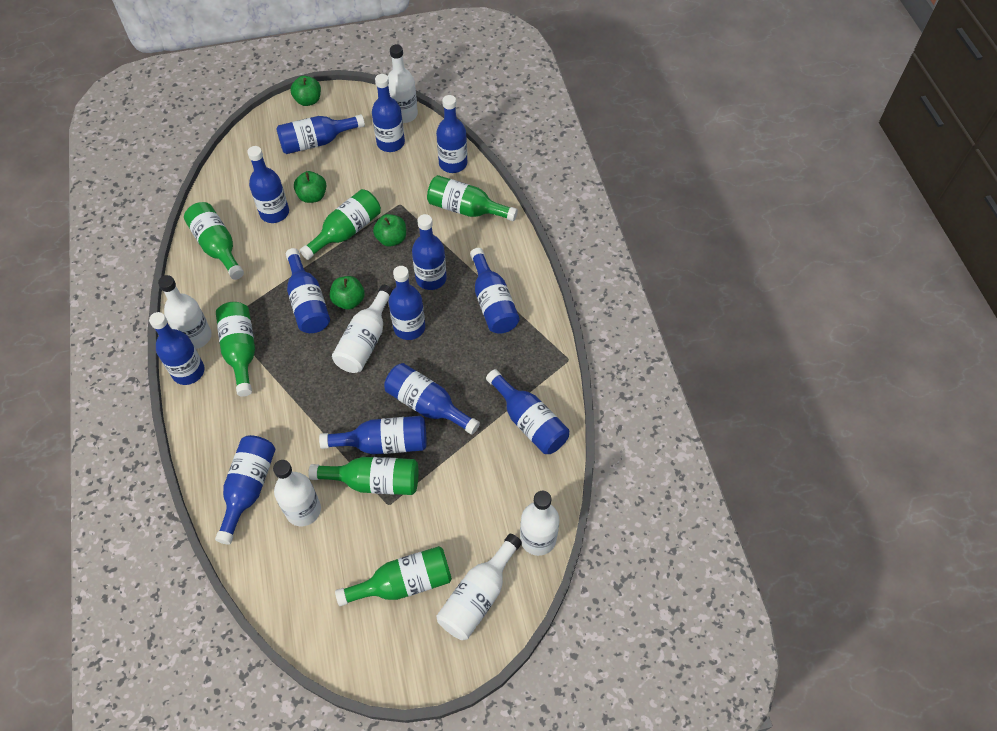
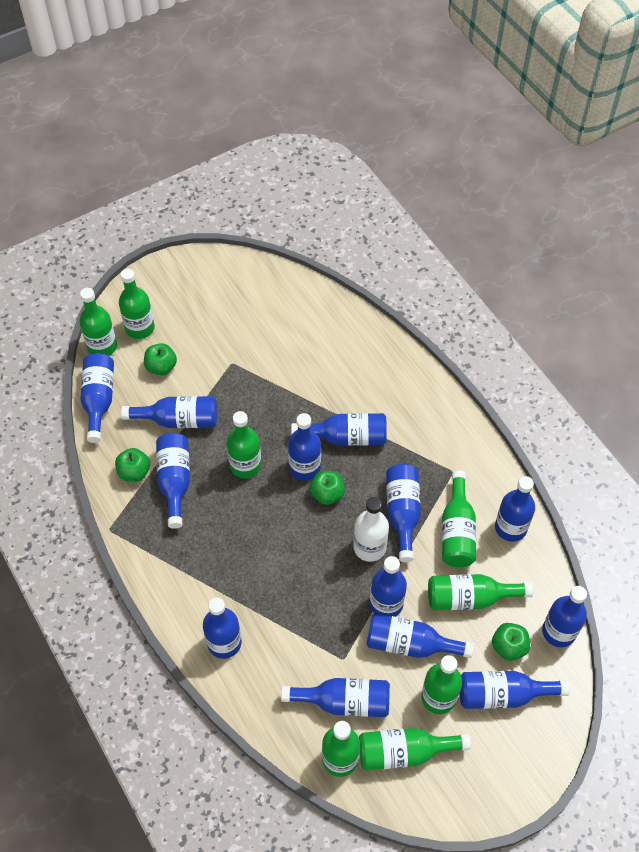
green bottle: [184,202,244,280] [216,302,255,397] [300,189,381,260] [308,457,418,495] [335,546,452,606] [427,175,518,221] = 6 -> [79,288,117,356] [119,268,155,339] [227,411,261,478] [322,721,360,777] [359,728,471,771] [421,655,462,714] [428,574,533,610] [442,470,476,567] = 8
white bottle: [158,275,212,349] [273,460,321,526] [332,285,393,373] [388,45,418,123] [437,534,522,640] [520,491,559,556] = 6 -> [353,497,389,562] = 1

